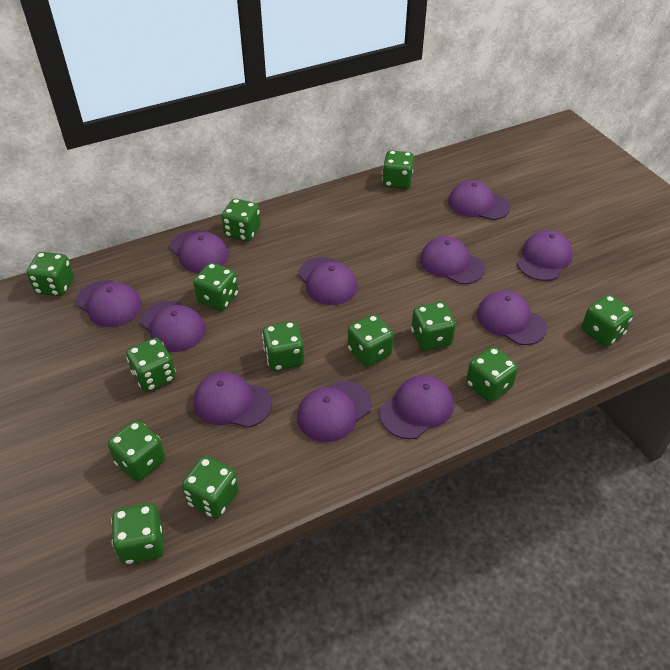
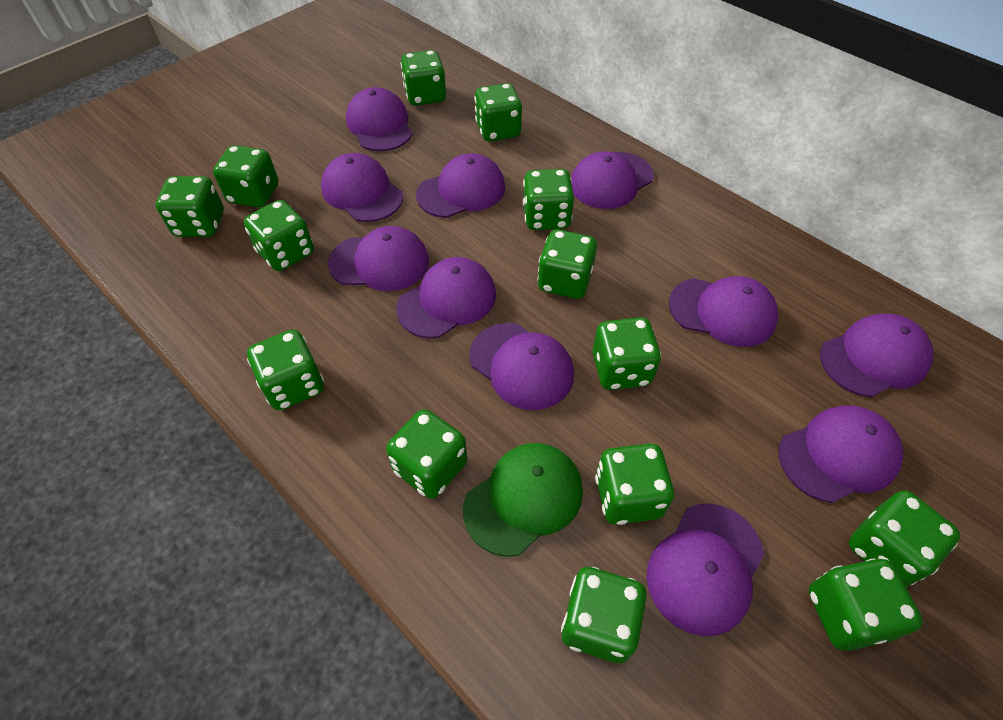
green cap: none = 0 -> [463,443,583,557] = 1
green dice: [27,252,74,296] [108,420,165,481] [111,503,164,564] [126,338,176,392] [182,456,239,518] [193,263,238,311] [221,199,261,241] [262,321,304,371] [348,314,394,367] [382,150,414,189] [411,302,456,351] [466,347,518,402] [582,295,634,346] = 13 -> [156,176,224,237] [213,145,278,207] [244,200,314,271] [247,330,324,410] [386,409,467,499] [401,50,446,106] [474,83,522,141] [523,169,574,230] [538,229,597,299] [561,567,647,663] [593,317,661,390] [595,444,674,525] [809,559,923,651] [849,490,960,587] = 14

